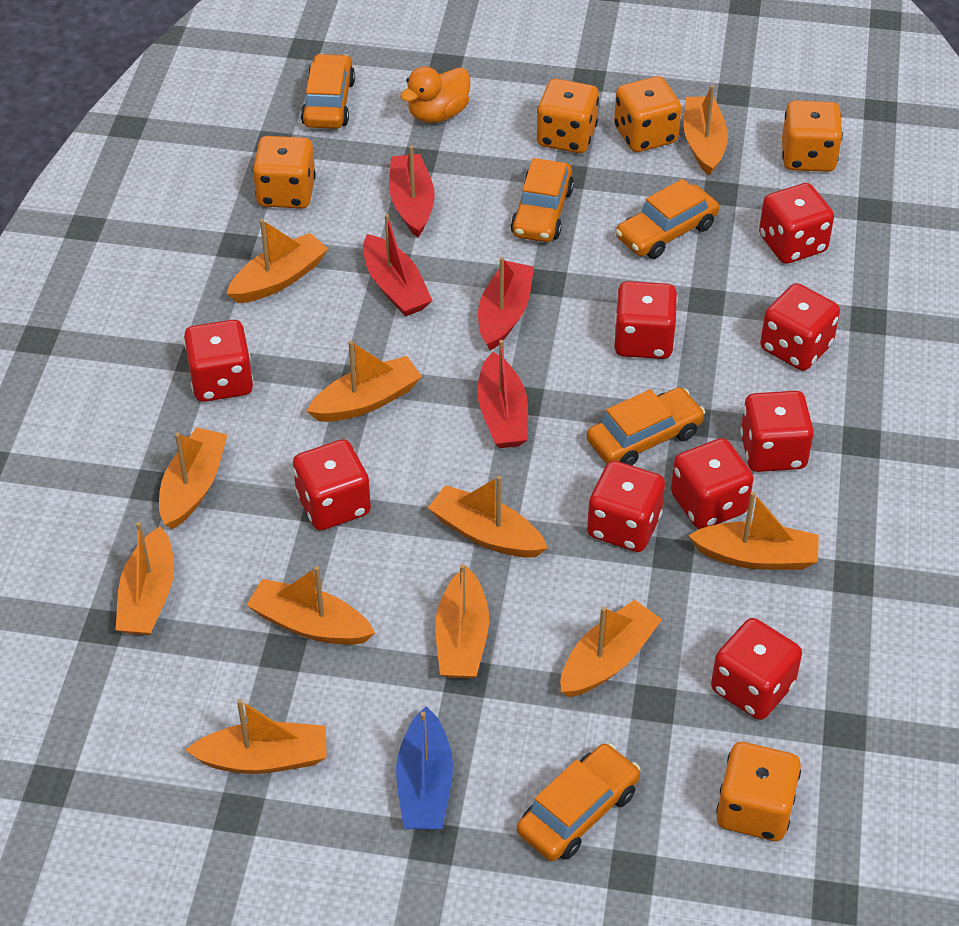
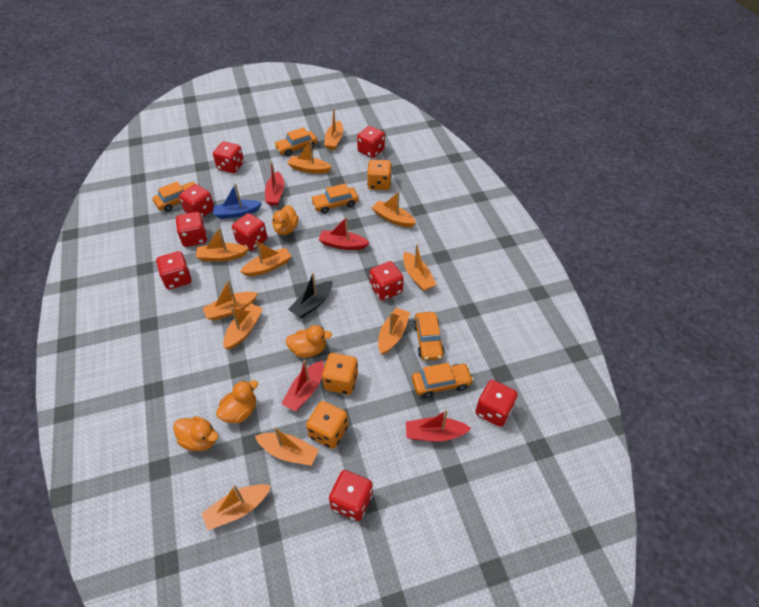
black boat: none = 0 -> [288,273,333,318] = 1
orange dice: [253,136,316,209] [537,79,599,153] [614,76,681,152] [716,742,801,841] [782,100,843,172] = 5 -> [306,401,348,449] [322,353,358,395] [367,160,392,190] = 3
orange duck: [400,66,470,123] = 1 -> [173,416,219,451] [216,380,258,423] [272,205,299,235] [285,325,332,358] = 4

